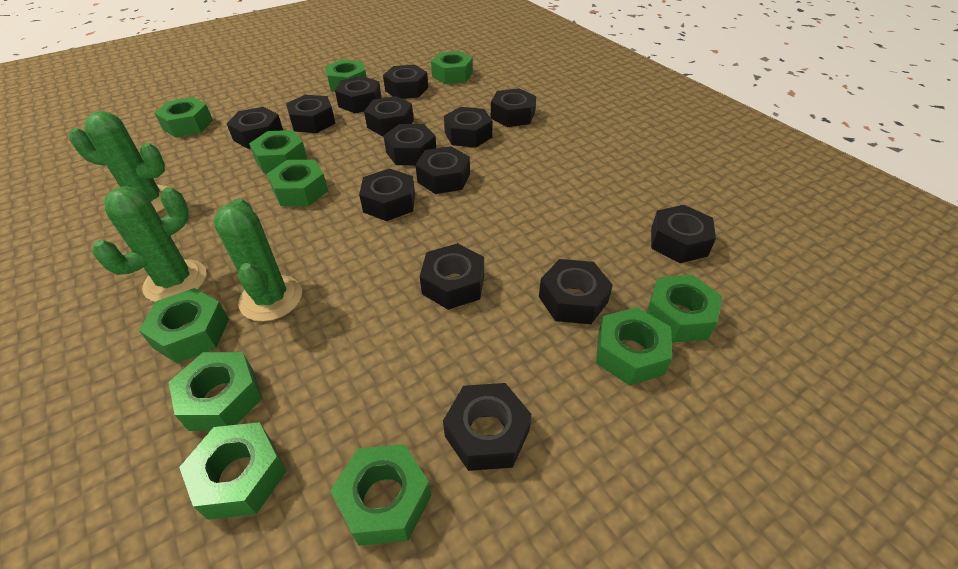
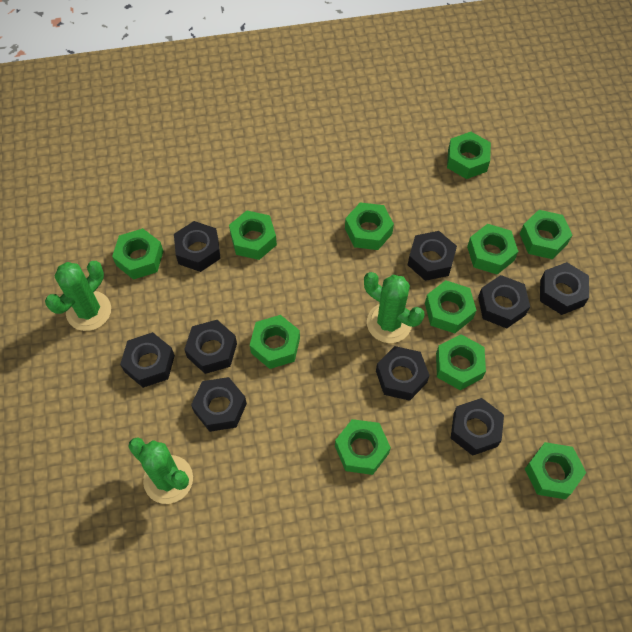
black nut: [227,107,283,149] [286,95,335,133] [335,76,382,113] [359,168,415,221] [364,96,414,136] [383,65,428,99] [383,124,436,165] [415,146,470,194] [420,243,484,310] [443,383,532,471] [444,107,492,148] [491,88,536,127] [539,259,613,324] [651,205,716,263] = 14 -> [120,332,175,388] [174,221,221,272] [184,320,237,374] [191,377,247,432] [376,346,430,401] [408,231,457,281] [451,398,504,456] [478,275,530,328] [540,262,589,315] = 9

